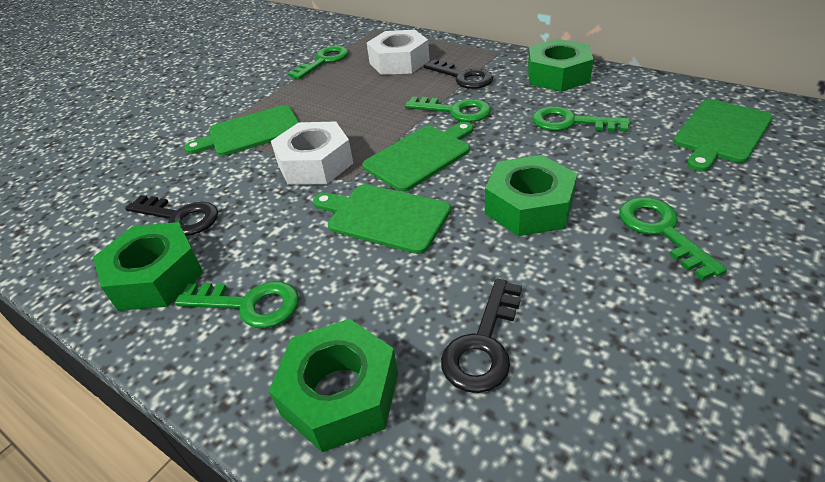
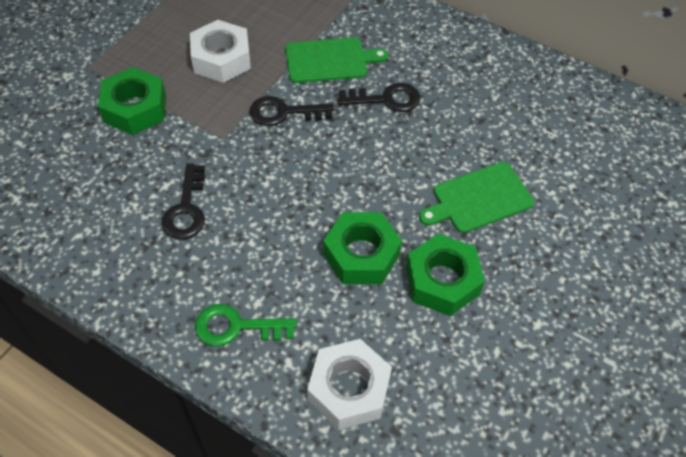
green cutting board: [184,105,299,156] [313,184,451,254] [362,122,473,192] [674,99,773,171] = 4 -> [285,38,388,83] [419,162,534,233] = 2
green key: [175,281,299,329] [288,46,348,80] [405,97,491,122] [532,106,631,132] [619,197,727,280] = 5 -> [195,304,297,346] = 1
green nut: [93,222,204,311] [269,319,398,452] [485,155,577,236] [528,39,594,92] = 4 -> [98,67,166,135] [323,212,402,284] [406,234,485,316] = 3

